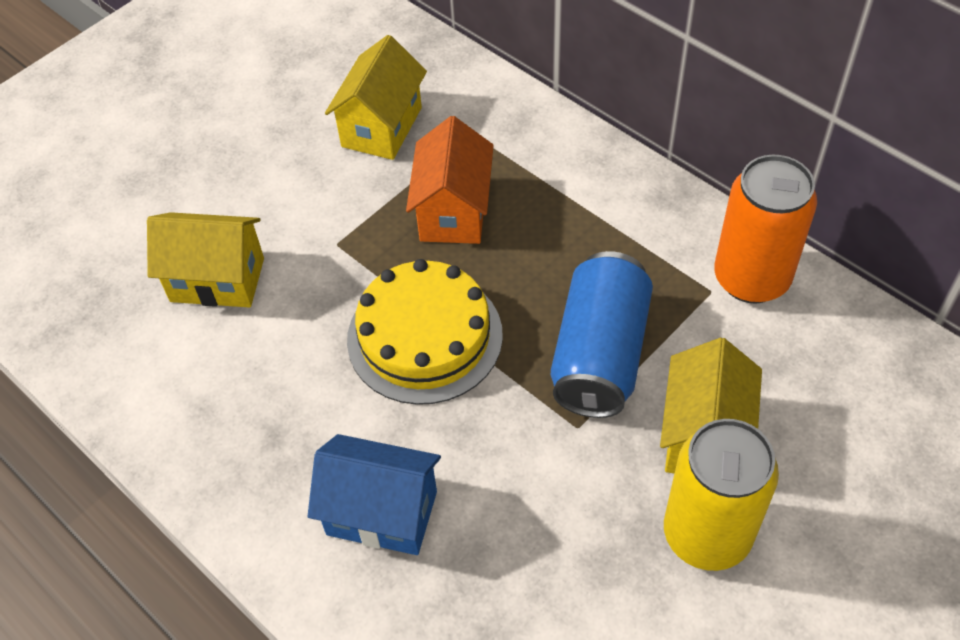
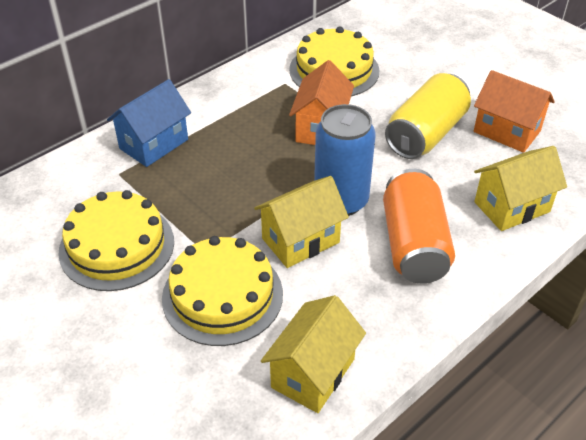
orange house: [406,116,494,244] = 1 -> [289,60,354,145] [474,70,555,153] = 2
yellow cake: [347,259,503,405] = 1 -> [58,190,174,291] [162,236,283,346] [289,26,379,96] = 3

